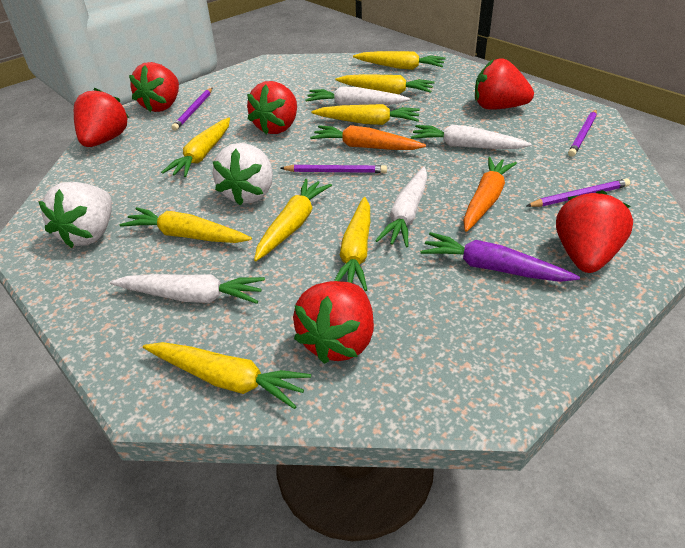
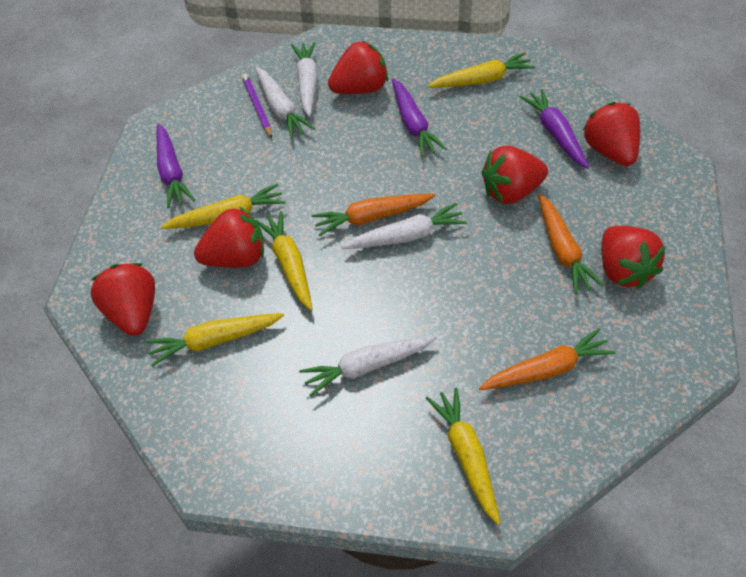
orange carrot: [310,125,426,150] [463,157,517,232] = 2 -> [311,194,435,236] [479,328,616,390] [538,194,604,294] = 3
purple carrot: [420,232,580,282] = 1 -> [157,123,195,208] [392,79,446,157] [520,89,589,169] = 3
purple pencil: [172,88,212,131] [280,165,387,173] [526,178,630,207] [568,110,597,157] = 4 -> [242,74,272,138] = 1
white strawberry: [38,182,112,248] [213,143,273,205] = 2 -> none = 0
yellow carrot: [120,207,252,243] [143,342,311,409] [161,117,230,177] [254,179,332,261] [311,104,420,125] [334,197,370,291] [335,74,435,94] [353,51,446,70] = 8 -> [146,313,284,367] [161,183,286,229] [255,211,312,310] [426,387,501,525] [427,52,535,88] = 5

